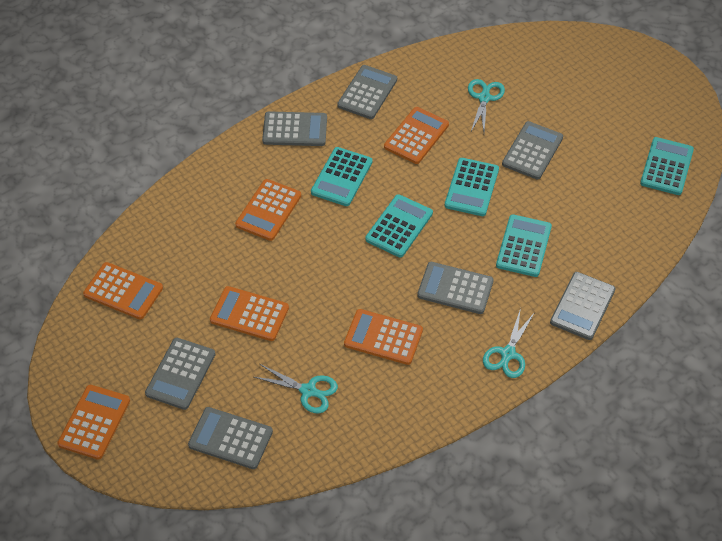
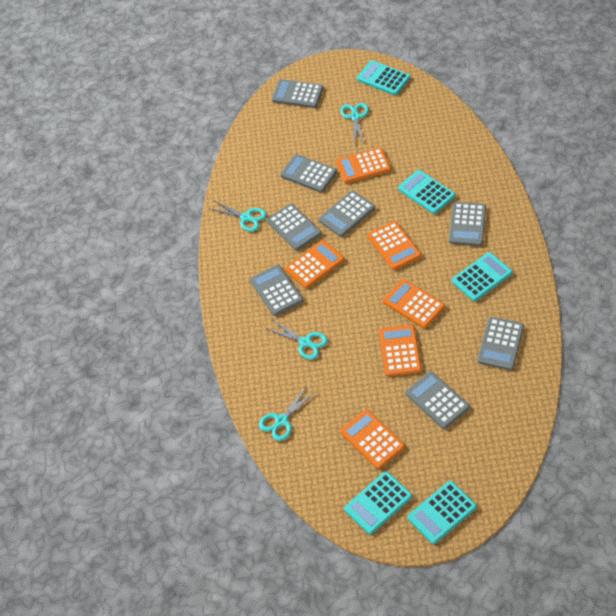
grey calculator: [145,338,216,410] [188,407,273,469] [262,111,327,146] [337,65,397,119] [417,262,494,314] [502,121,563,180] [550,272,616,340] = 7 -> [250,265,303,316] [267,204,322,251] [272,79,323,108] [280,154,337,193] [319,191,375,237] [405,371,470,429] [449,202,486,246] [478,317,524,370] = 8
turquoise scissors: [254,364,338,413] [468,79,505,132] [483,308,535,378] = 3 -> [208,201,267,232] [259,386,316,441] [267,320,328,360] [340,103,369,143] = 4

